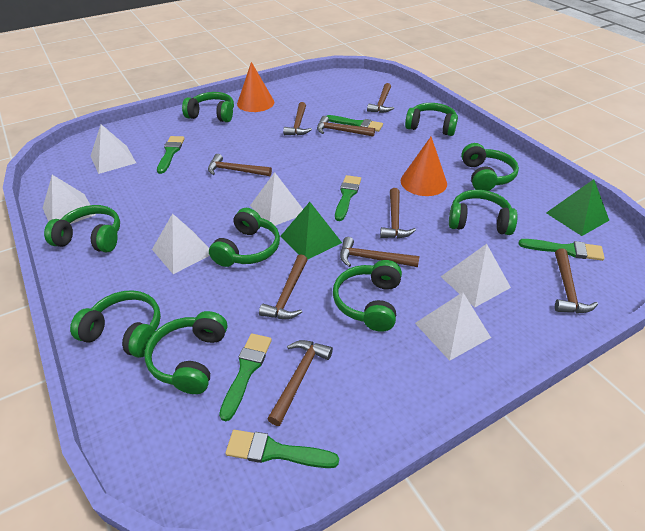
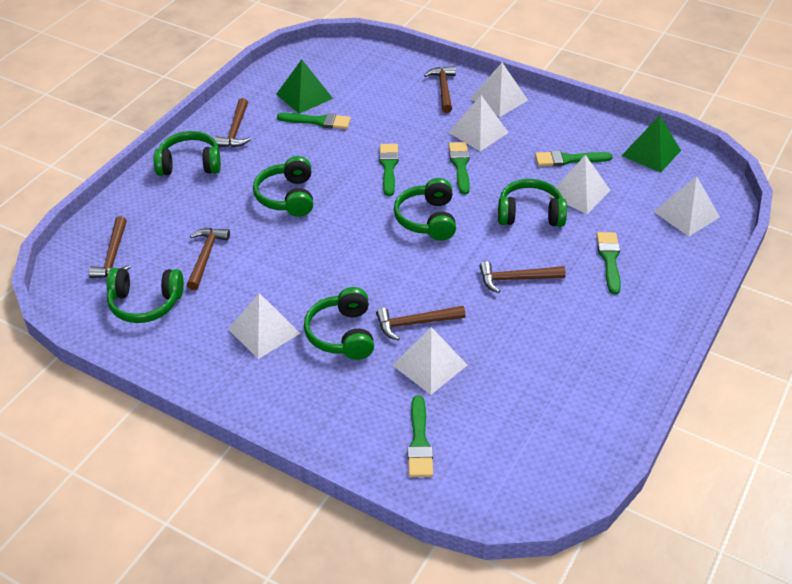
brown hammer: [208,154,272,176] [259,254,308,319] [267,340,333,426] [283,102,312,136] [317,116,375,137] [340,237,419,267] [367,83,394,113] [380,188,416,238] [555,248,598,313] = 9 -> [89,216,131,278] [187,228,230,290] [215,98,251,147] [376,306,466,341] [424,66,456,113] [479,261,566,293] = 6
green headphones: [44,205,120,252] [70,290,161,358] [145,311,227,394] [182,92,234,122] [209,208,280,267] [333,260,402,332] [405,103,458,136] [449,190,518,235] [461,143,519,191] = 9 -> [107,268,184,323] [154,131,221,176] [253,156,313,217] [304,287,374,360] [394,178,456,241] [498,179,567,227] = 6
orange cone: [237,62,274,112] [401,137,447,196] = 2 -> none = 0

